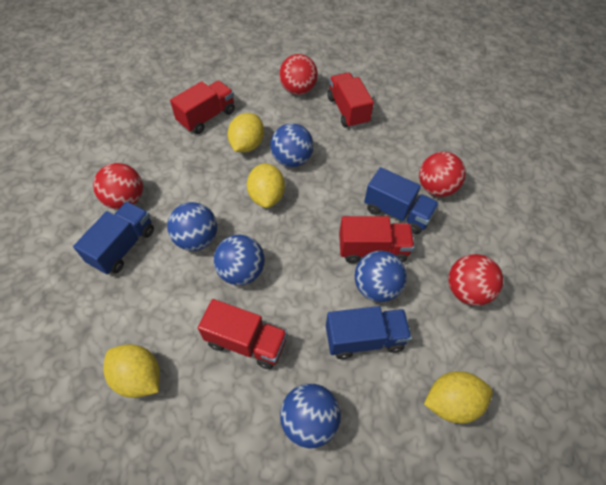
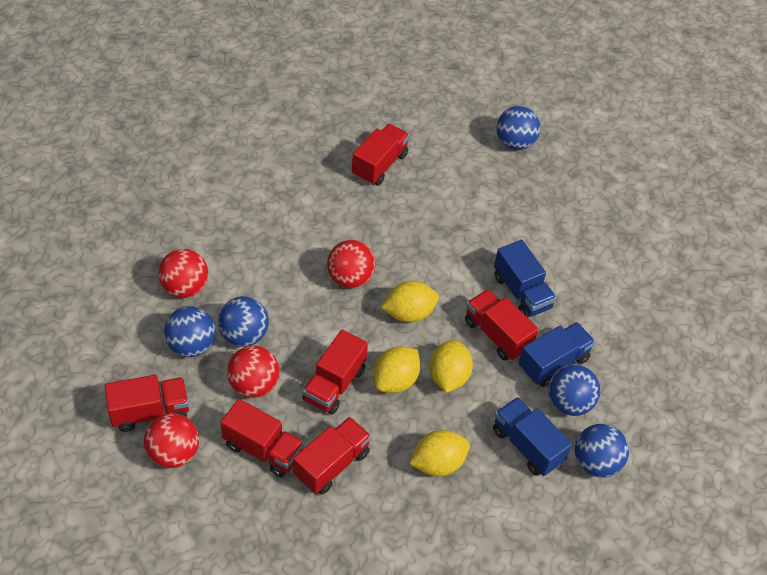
red truck: [170,80,235,134] [198,299,287,369] [328,72,374,128] [339,216,415,263] = 4 -> [105,375,189,432] [220,399,304,477] [293,417,371,494] [302,329,368,415] [352,124,410,186] [465,289,538,361] = 6

